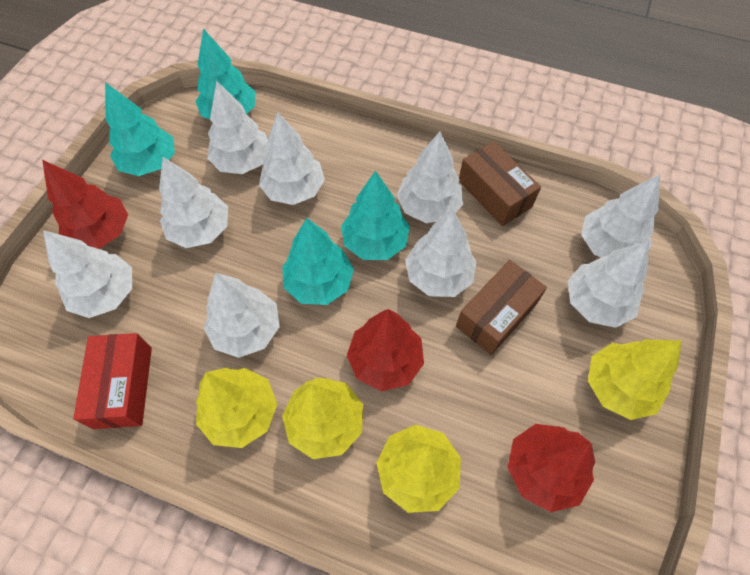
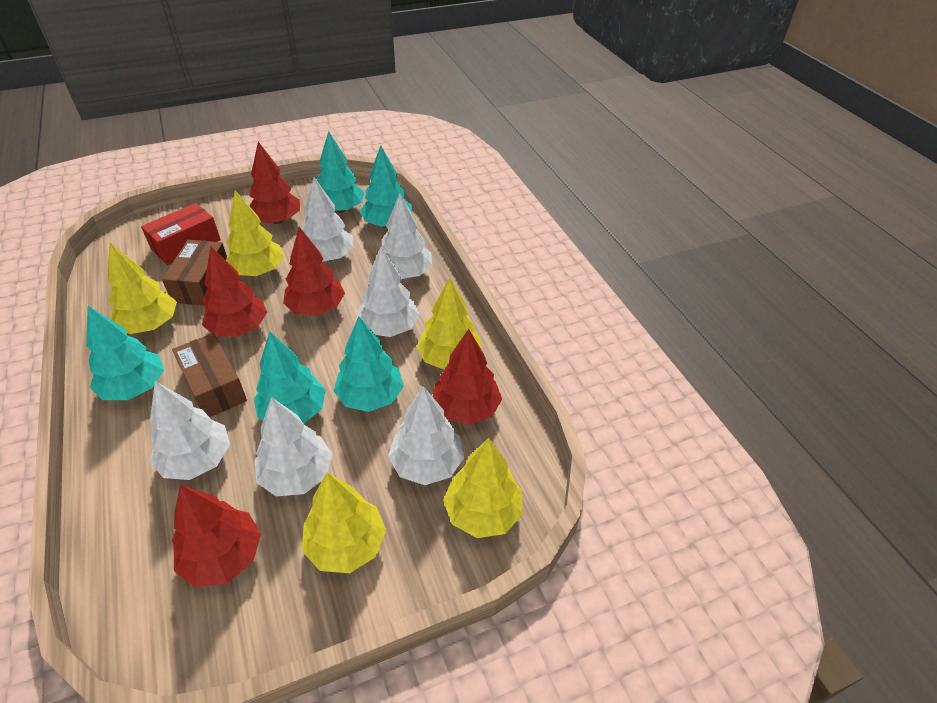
red tree: [42,160,128,249] [347,309,424,391] [507,424,595,512] = 3 -> [172,485,261,587] [202,246,267,337] [249,142,300,224] [283,227,345,316] [433,329,502,425] = 5
turquoise tree: [105,82,175,176] [195,29,256,120] [282,218,354,305] [341,170,410,260] = 4 -> [86,306,164,400] [254,331,326,424] [317,131,364,213] [334,316,404,412] [360,145,412,227] = 5
white tree: [43,230,132,318] [159,157,228,248] [204,273,280,358] [207,81,268,174] [259,112,325,205] [397,132,463,223] [405,210,476,297] [568,241,649,328] [581,175,660,258] = 9 -> [150,381,230,480] [255,397,332,496] [302,177,353,262] [357,247,420,337] [382,193,432,279] [388,386,464,485] = 6
yellow tree: [196,368,277,448] [282,378,363,459] [376,425,461,513] [588,339,682,420] = 4 -> [108,243,177,334] [226,190,284,276] [302,472,386,573] [416,278,482,370] [443,438,523,538] = 5

